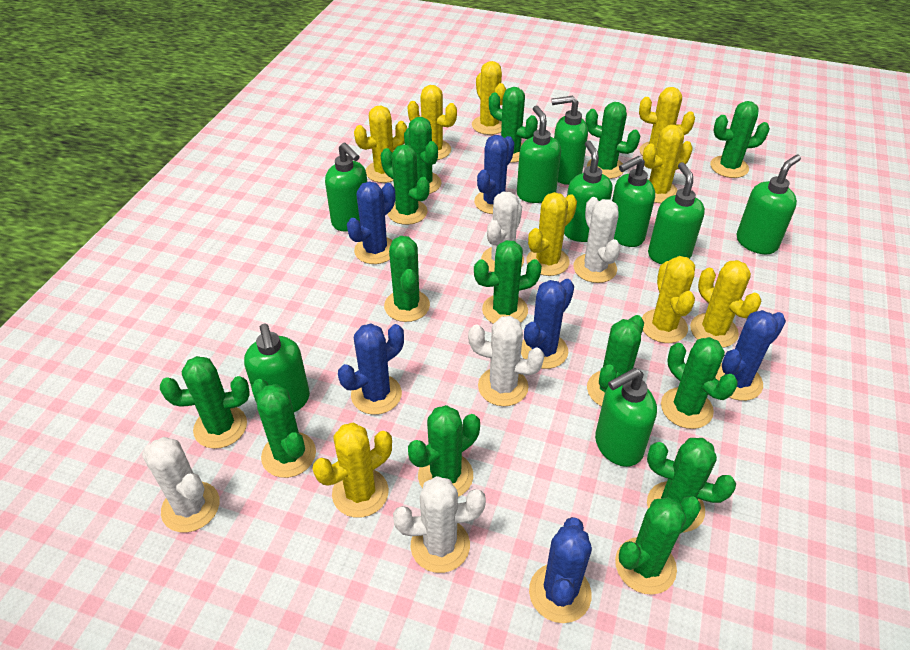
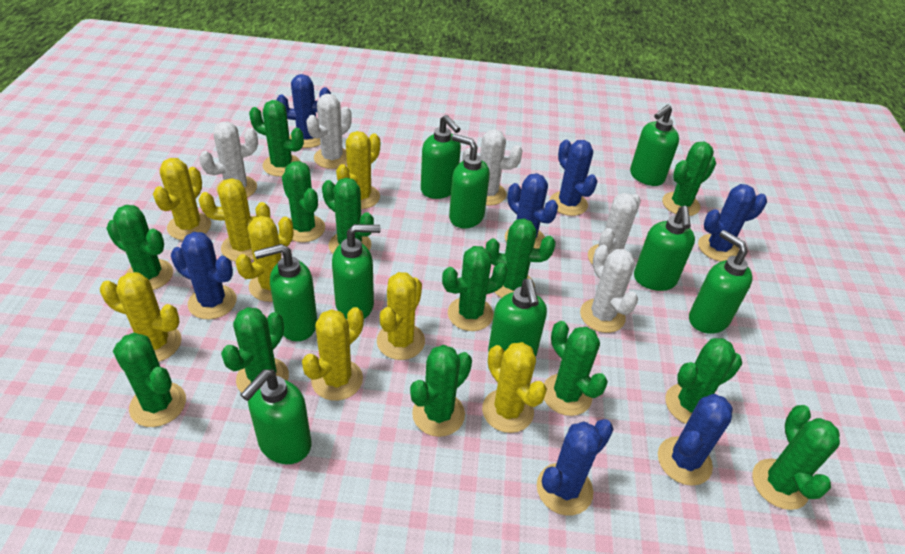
blue cactus: [338,323,404,415] [347,181,395,264] [474,135,515,214] [521,279,574,369] [529,517,592,623] [715,310,786,401] = 6 -> [171,232,237,319] [277,74,331,148] [505,173,558,248] [537,419,614,515] [550,140,598,216] [658,394,733,486] [698,184,767,261] = 7
green cactus: [160,356,250,449] [251,379,316,478] [381,144,430,225] [384,236,430,322] [404,117,442,194] [408,405,480,497] [474,240,542,324] [489,87,538,163] [585,102,640,179] [587,315,644,407] [615,496,701,595] [647,438,736,532] [661,337,738,429] [710,101,770,178] = 14 -> [106,205,173,290] [113,333,186,427] [221,307,289,393] [249,100,304,177] [282,161,325,242] [322,178,374,254] [410,345,472,437] [442,246,508,331] [486,218,555,298] [544,321,608,416] [662,142,716,216] [665,338,742,424] [752,405,840,510] = 13
yellow cactus: [313,423,392,518] [354,105,407,183] [407,85,457,160] [472,61,506,135] [526,192,577,276] [639,87,695,156] [642,125,693,203] [642,256,695,343] [690,260,762,348] = 9 -> [100,272,182,362] [153,158,211,240] [199,178,270,262] [236,216,294,302] [302,307,364,401] [336,131,380,209] [377,272,425,360] [482,342,547,433] = 8

